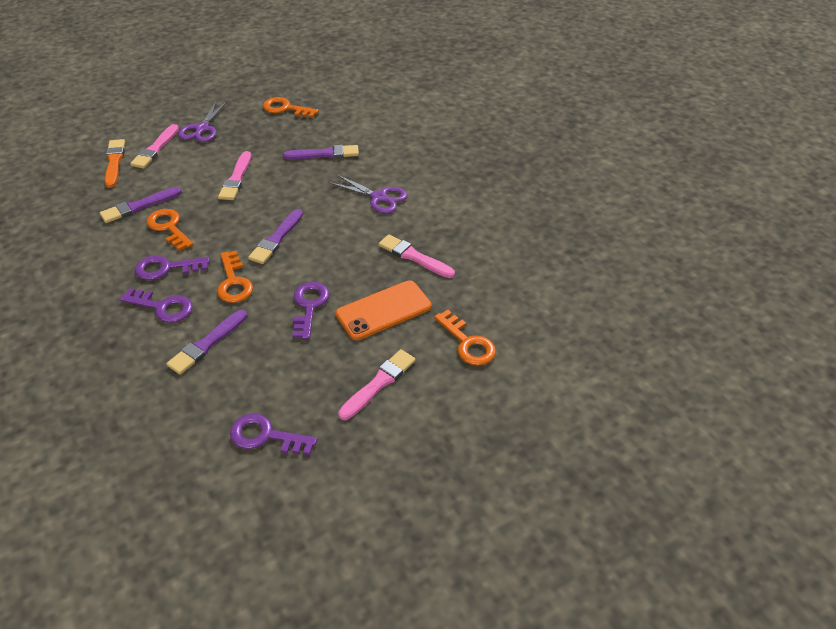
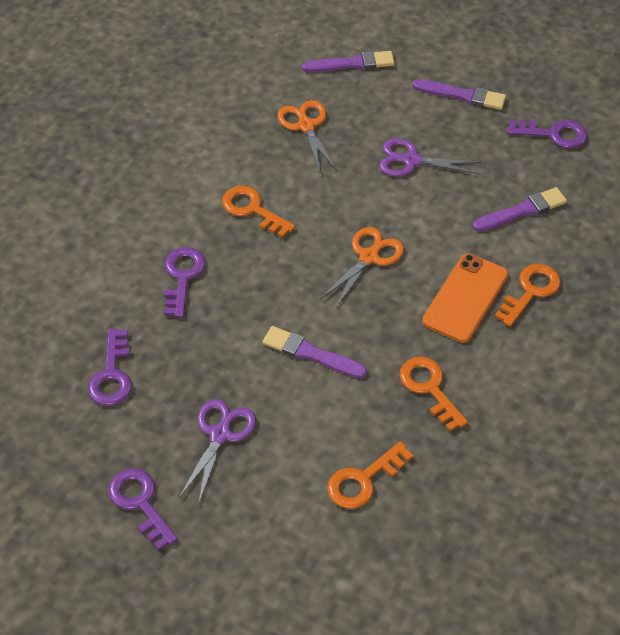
orange brush: [105,139,125,188] = 1 -> none = 0
orange scissors: none = 0 -> [277,100,336,172] [320,227,404,309] = 2
pink brush: [130,124,179,169] [218,151,251,200] [338,349,416,420] [379,234,455,278] = 4 -> none = 0

